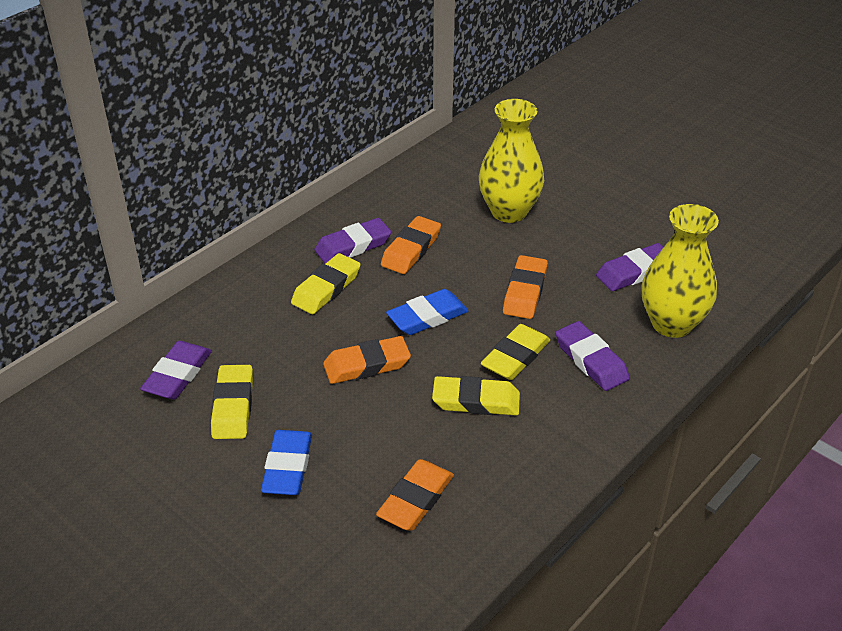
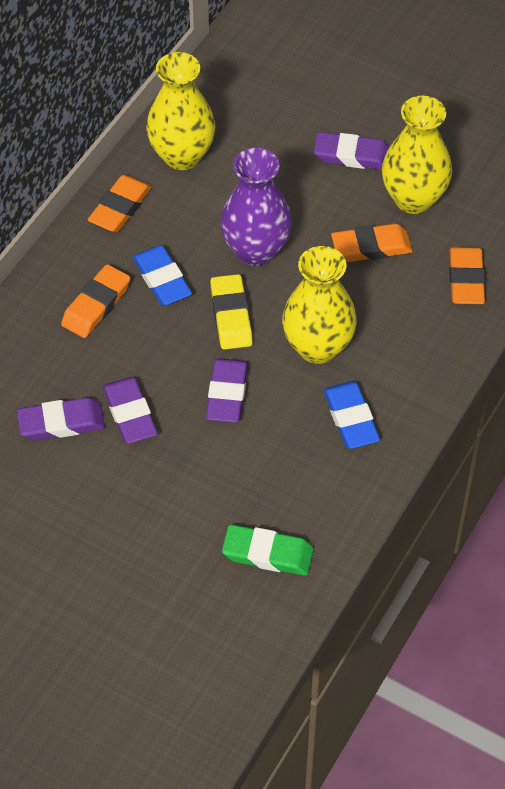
green eraser: none = 0 -> [222,525,314,576] = 1
purple vase: none = 0 -> [220,148,292,266] = 1
yellow eraser: [211,365,253,439] [291,253,361,314] [432,376,520,415] [481,324,550,380] = 4 -> [210,274,253,350] = 1
yellow vase: [479,99,544,223] [642,204,719,338] = 2 -> [146,52,215,170] [282,246,357,364] [382,96,452,214] = 3

